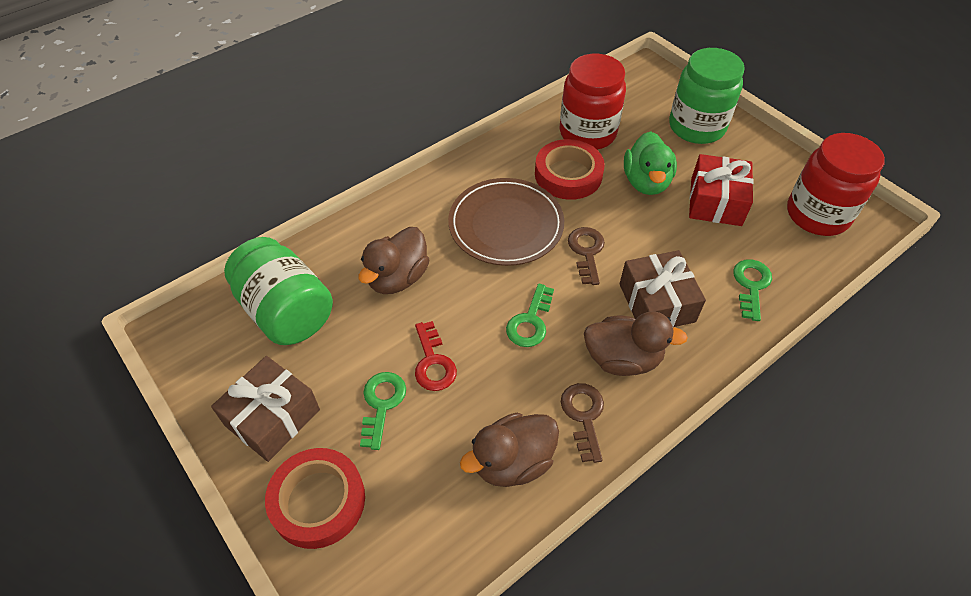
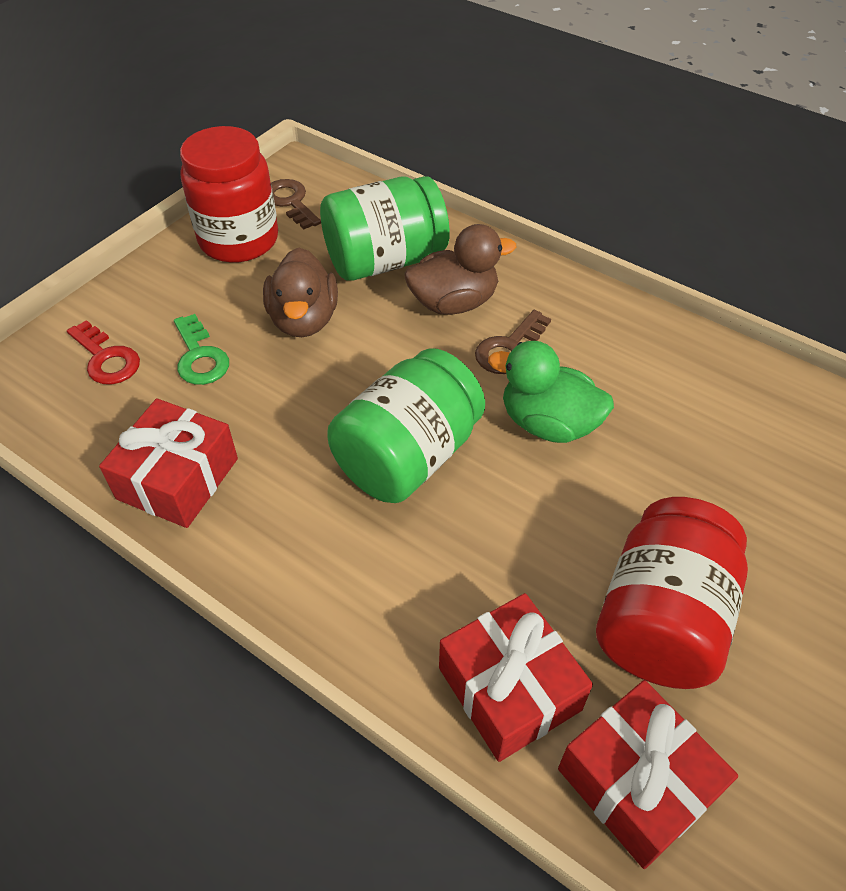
brown duck: [359,227,429,294] [460,413,559,487] [584,311,688,376] = 3 -> [263,248,338,337] [404,224,516,315] = 2
brown gift: [211,356,320,462] [620,250,706,327] = 2 -> none = 0
brown plate: [448,178,564,266] = 1 -> none = 0
green key: [360,372,406,450] [506,284,554,347] [733,259,772,321] = 3 -> [174,314,229,385] = 1
red gift: [689,154,754,226] = 1 -> [99,398,238,528] [439,593,593,762] [558,680,738,869] = 3
red tape: [265,448,365,549] [535,139,605,200] = 2 -> none = 0

